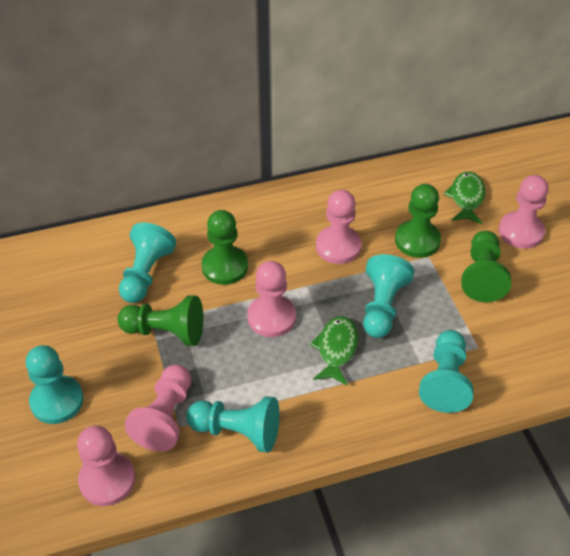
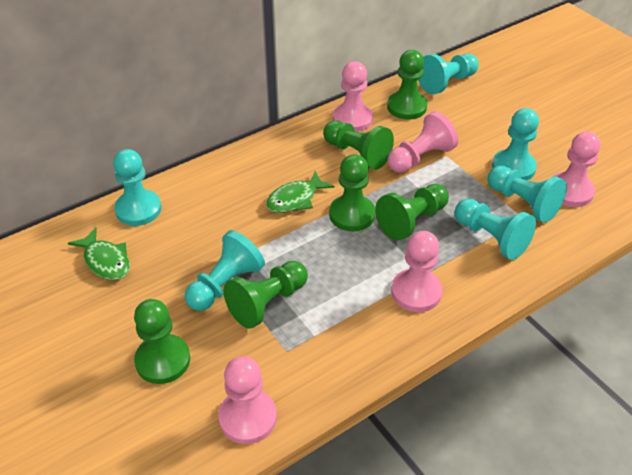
green pawn: [117,296,203,346] [201,210,248,285] [395,184,441,258] [461,231,511,302] = 4 -> [134,299,190,384] [224,261,308,329] [323,121,394,170] [329,154,375,231] [375,184,449,240] [387,50,427,120] = 6
turquoise pawn: [26,345,84,424] [119,222,176,303] [186,396,279,453] [363,254,414,338] [419,330,474,413] = 5 -> [113,149,162,226] [185,230,265,311] [418,54,479,94] [454,199,536,260] [488,165,567,223] [492,108,539,180] = 6

